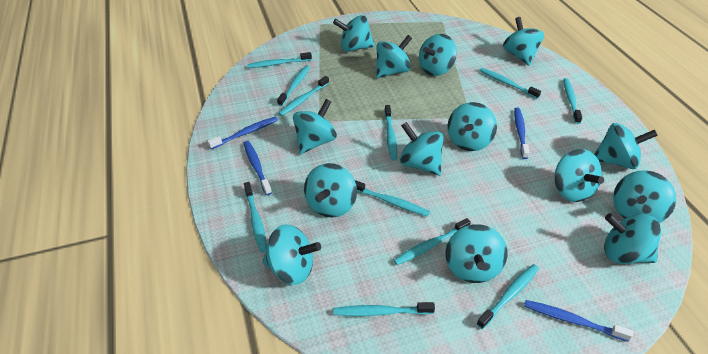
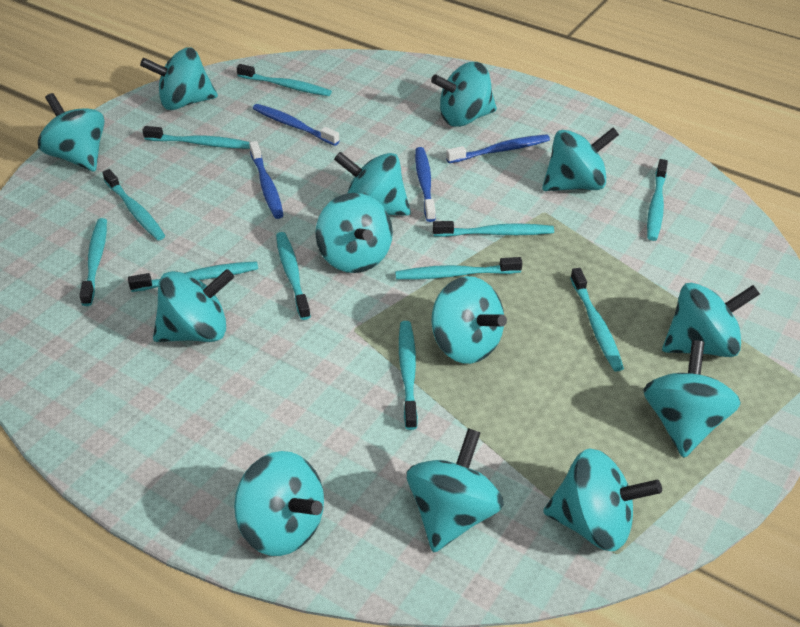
turquoise spinning top: [263,224,321,285] [293,99,337,154] [304,163,357,218] [333,15,375,52] [376,35,412,78] [400,122,444,176] [419,34,457,76] [445,224,507,283] [447,102,497,151] [503,17,544,66] [554,149,604,202] [594,123,658,169] [604,213,661,264] [613,170,676,223] = 14 -> [38,93,104,172] [140,48,218,110] [153,269,234,342] [234,451,324,556] [315,193,393,273] [334,152,411,216] [407,428,504,553] [431,62,497,127] [431,276,507,364] [542,128,619,191] [543,448,662,551] [643,340,741,458] [662,283,760,357] = 13

